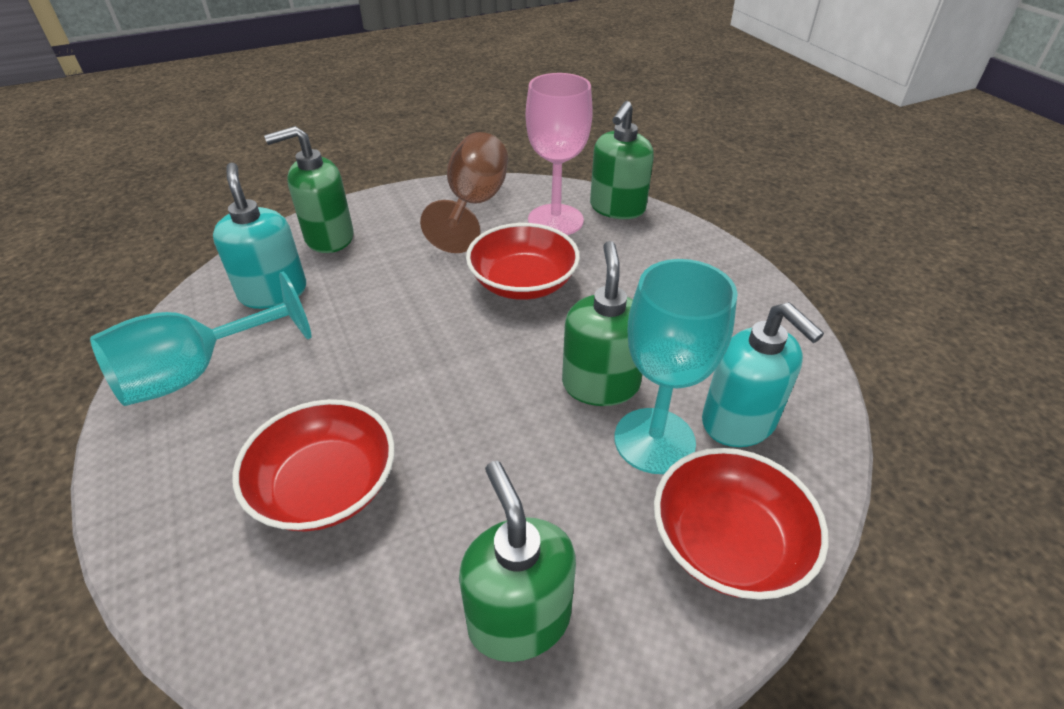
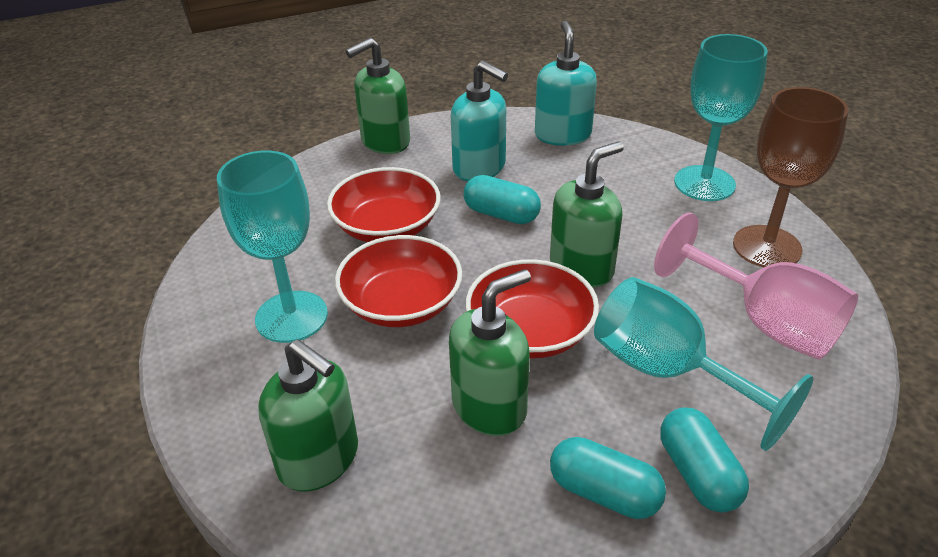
turquoise capsule: none = 0 -> [464,175,541,224] [550,437,666,519] [660,407,749,512] = 3
turquoise goblet: [90,272,312,406] [614,259,738,474] = 2 -> [217,150,328,343] [594,277,814,451] [674,34,768,201] = 3

